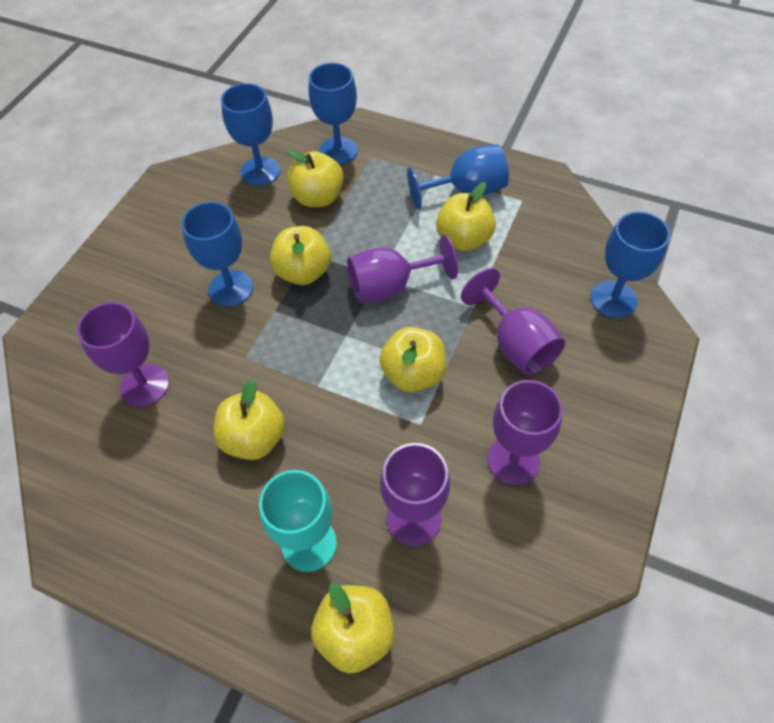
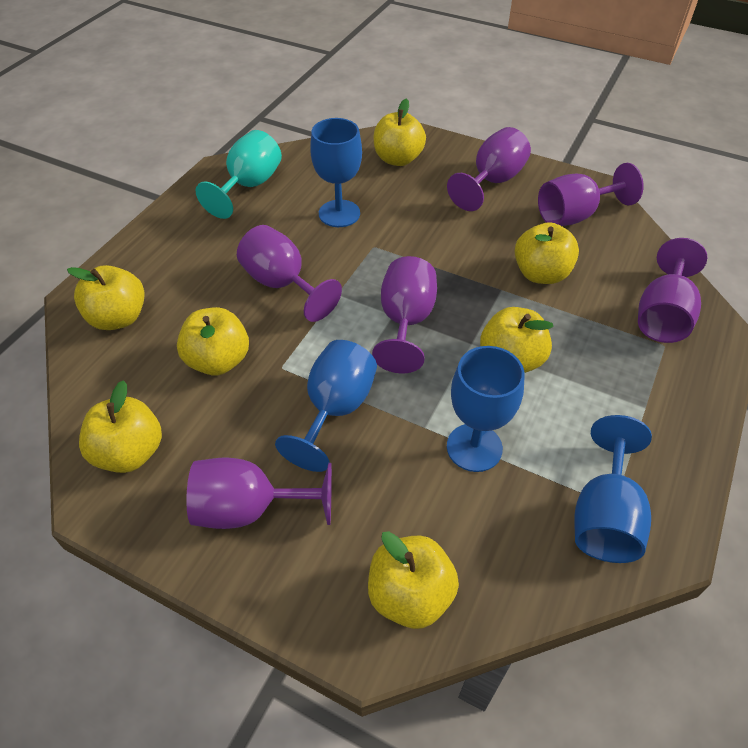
blue goblet: [182,202,253,307] [221,83,280,186] [309,63,358,165] [407,144,509,209] [591,211,670,318] = 5 -> [275,340,377,472] [310,118,362,227] [447,346,525,472] [575,415,652,563] = 4
purple goblet: [77,302,169,407] [347,235,458,303] [380,443,450,546] [461,268,565,375] [487,380,563,485] = 5 -> [186,458,332,529] [237,225,342,322] [372,256,437,373] [447,127,531,211] [538,163,644,226] [638,238,707,343] = 6
yellow apple: [214,378,285,460] [270,226,331,285] [287,149,344,207] [311,583,395,673] [379,327,446,392] [436,182,496,251] = 6 -> [67,265,145,330] [79,380,162,473] [177,307,249,375] [368,531,459,629] [374,98,426,166] [480,307,554,373] [515,222,579,284] = 7

